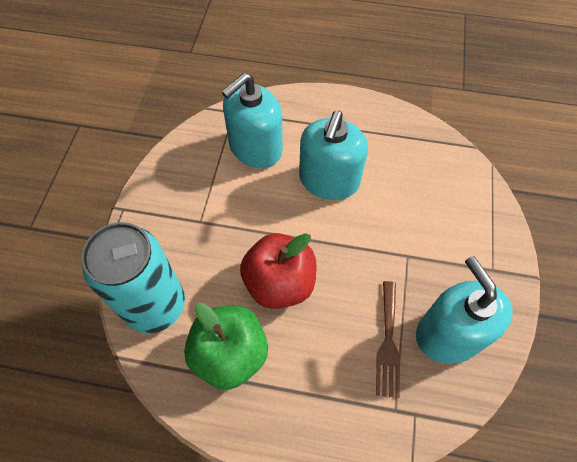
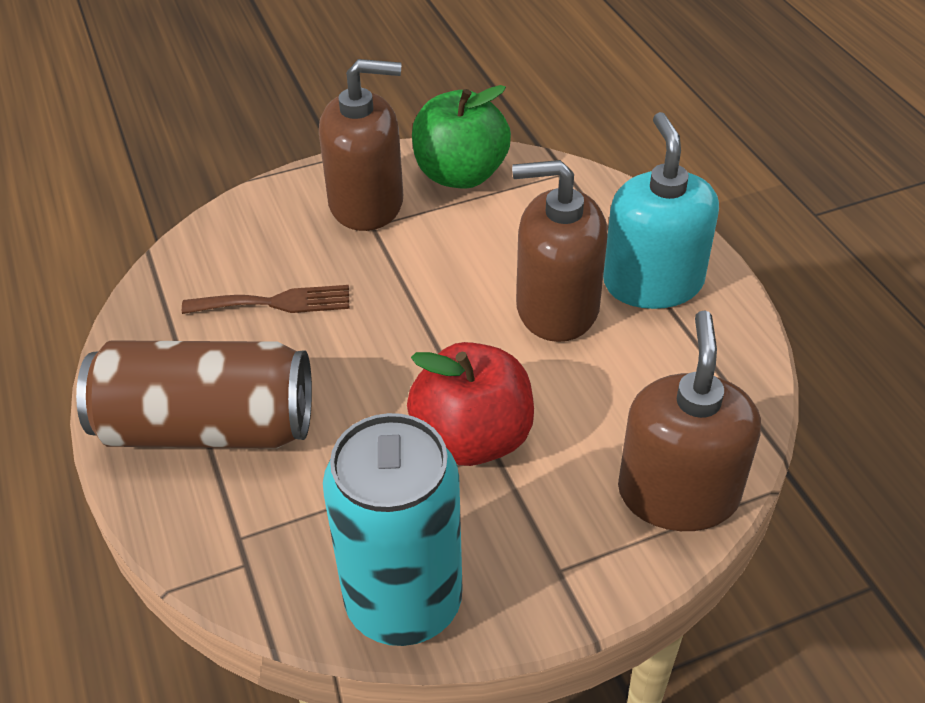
brown can: none = 0 -> [76,340,312,448] = 1
brown soap dispenser: none = 0 -> [319,59,403,231] [512,160,608,342] [618,310,761,531] = 3
turquoise soap dispenser: [222,73,283,168] [299,111,368,200] [416,256,513,364] = 3 -> [603,112,719,309] = 1

